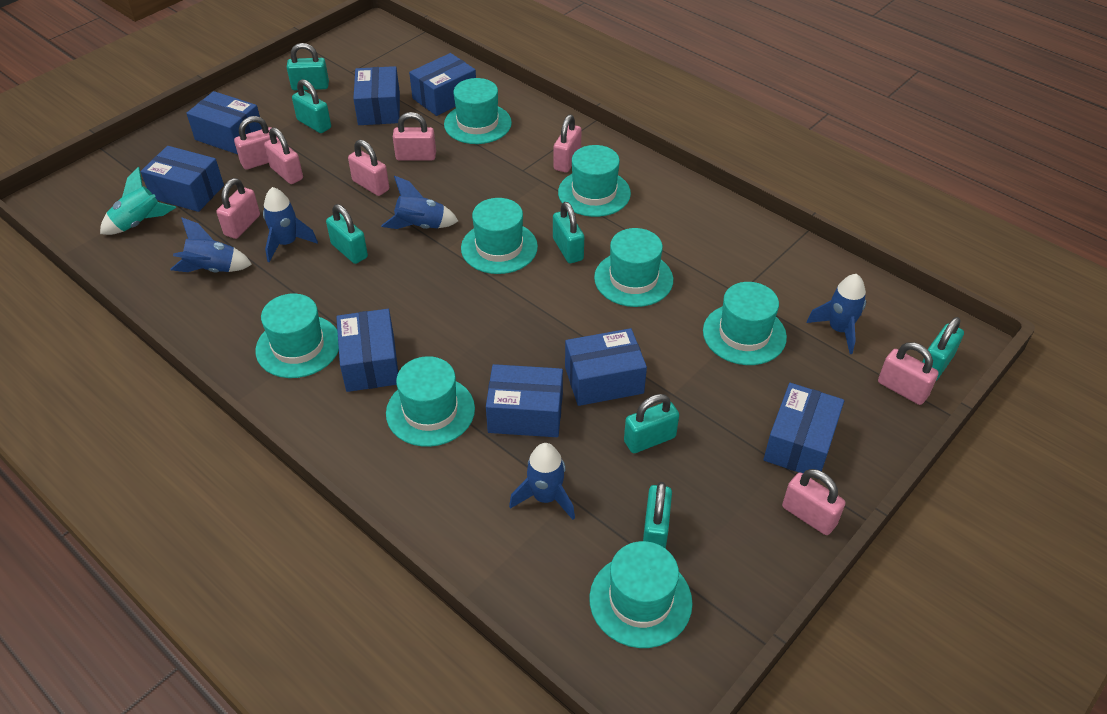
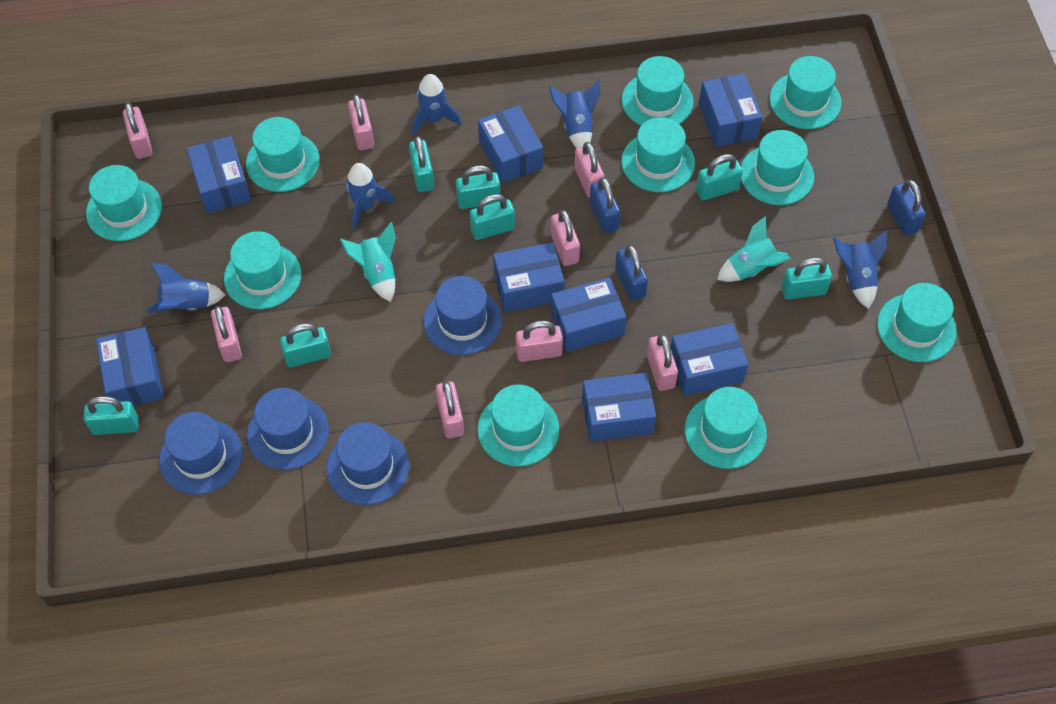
blue hat: none = 0 -> [159,412,243,495] [247,388,329,470] [326,422,410,505] [424,276,502,355] = 4
blue padlock: none = 0 -> [589,177,620,233] [615,245,648,301] [887,179,926,236] = 3
turquoise hat: [255,293,339,378] [386,356,475,447] [444,78,512,144] [461,198,538,274] [558,145,631,217] [589,541,692,648] [594,228,673,307] [703,282,787,365] = 8 -> [86,165,162,241] [224,231,302,309] [246,117,320,192] [477,384,560,466] [621,117,695,192] [622,56,694,125] [685,387,767,469] [741,130,814,205] [770,56,842,129] [877,283,957,362] = 10
turquoise rocket: [100,167,176,235] = 1 -> [340,222,396,302] [717,216,791,282] = 2

